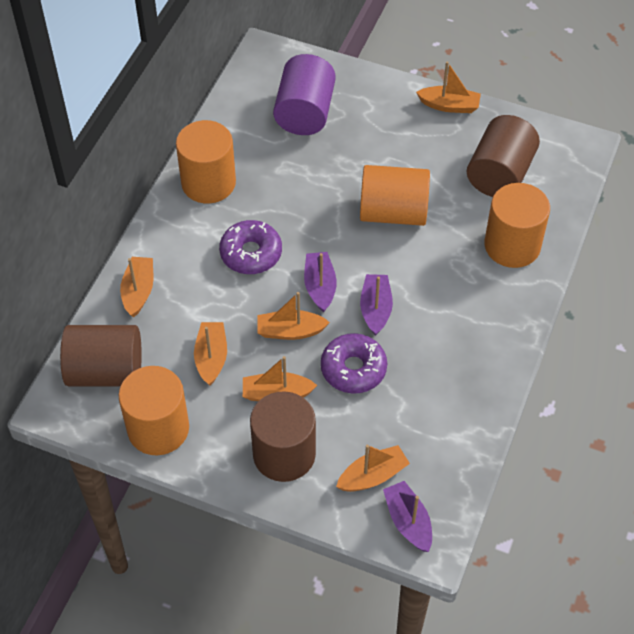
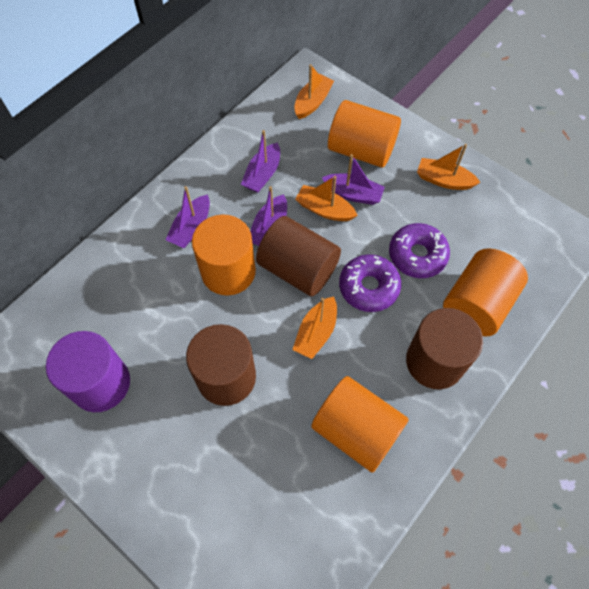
orange boat: [120,257,153,318] [194,322,227,386] [243,356,317,401] [257,292,330,340] [336,445,410,492] [416,61,481,113] = 6 -> [292,296,337,359] [294,64,334,119] [295,176,358,221] [417,144,481,190] = 4
purple boat: [304,252,337,313] [360,274,393,336] [383,481,432,552] = 3 -> [165,186,210,248] [241,130,280,193] [250,186,287,246] [322,154,385,205] = 4

